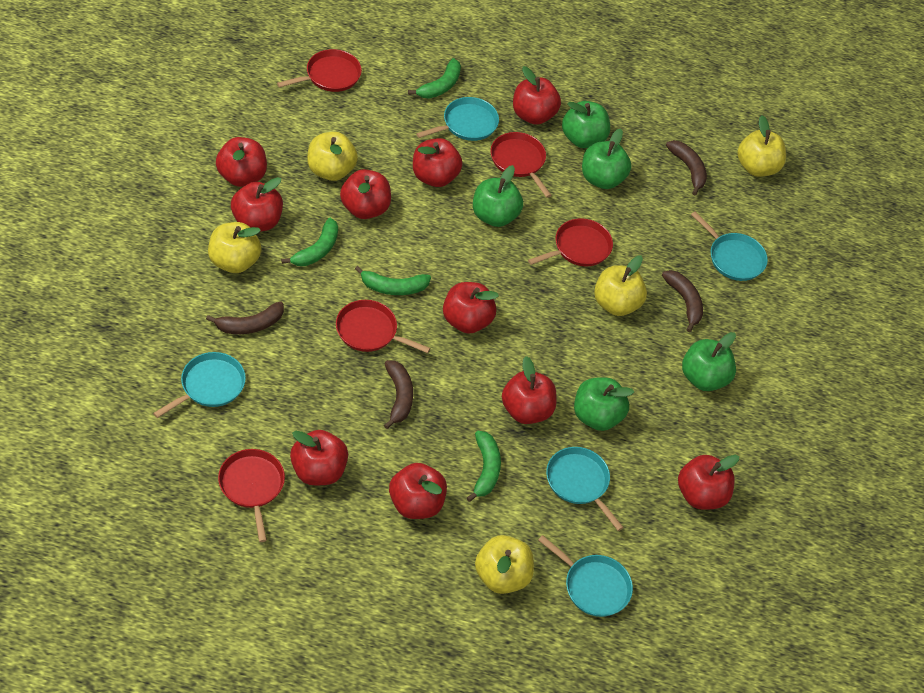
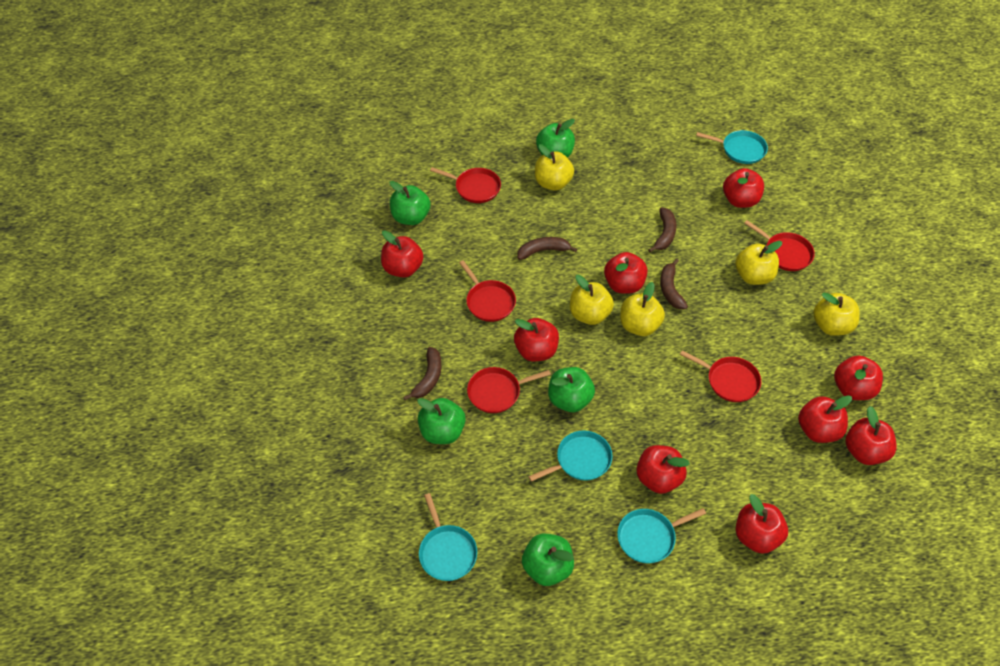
green banana: [281,218,338,266] [355,266,431,295] [408,58,461,98] [467,431,501,502] = 4 -> none = 0
red apple: [216,137,267,187] [231,177,283,232] [290,430,348,485] [340,169,391,219] [389,463,447,519] [413,138,463,187] [443,282,499,334] [502,356,556,424] [513,66,561,125] [678,455,739,510] = 10 -> [381,230,423,277] [514,318,559,361] [604,252,647,294] [636,445,690,494] [723,168,764,208] [736,494,788,554] [798,395,852,443] [834,355,883,400] [845,406,897,465] = 9
turquoise pan: [153,352,246,418] [416,97,499,141] [538,535,633,617] [546,447,624,531] [691,211,768,281] = 5 -> [419,493,477,581] [528,431,612,482] [617,508,706,563] [696,130,768,164] = 4

